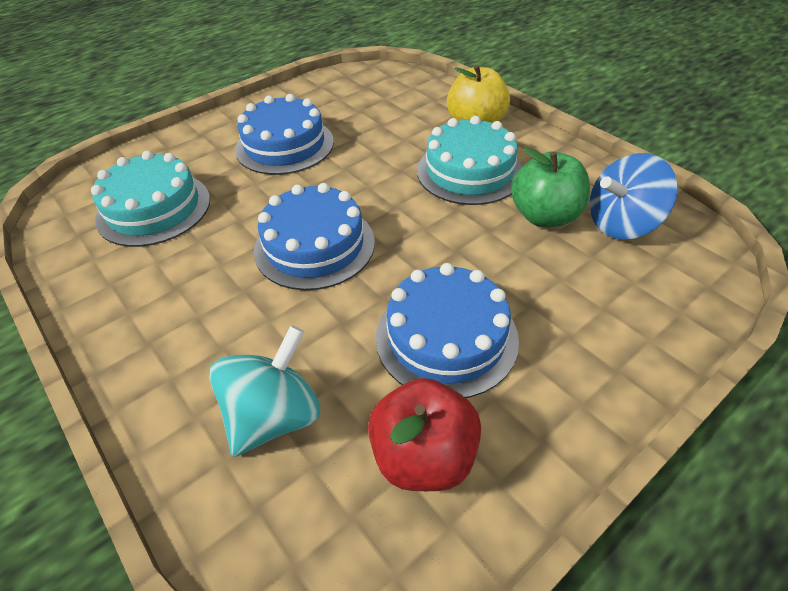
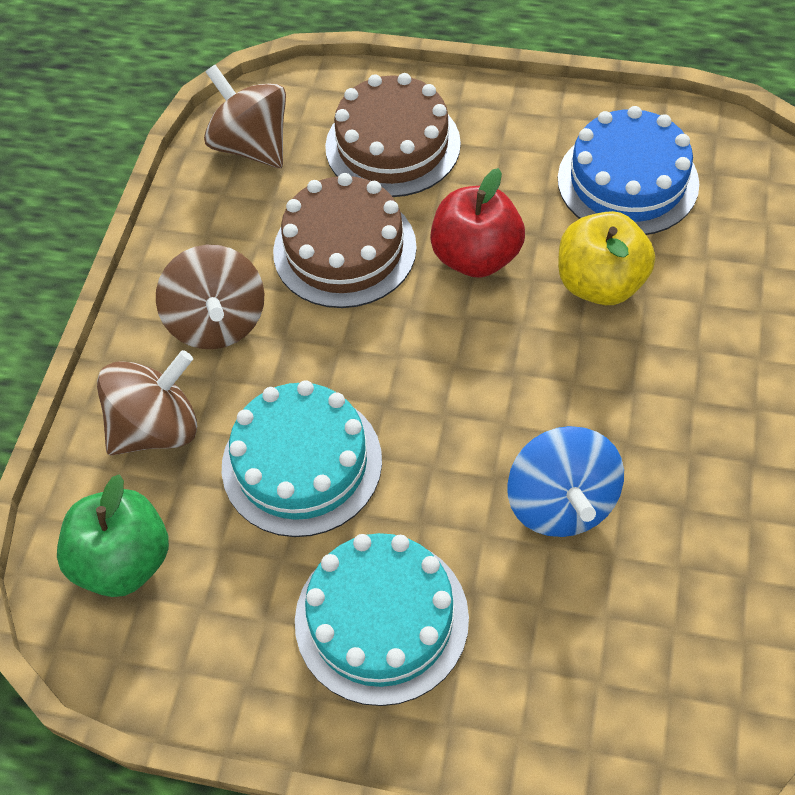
blue cake: [235,94,334,175] [254,183,375,290] [376,263,519,398] = 3 -> [558,106,699,235] = 1
brown cake: none = 0 -> [273,173,417,308] [325,73,461,197] = 2
brown spinning top: none = 0 -> [97,350,197,455] [156,245,265,349] [204,65,286,168] = 3
turquoise spinning top: [209,325,320,457] = 1 -> none = 0

